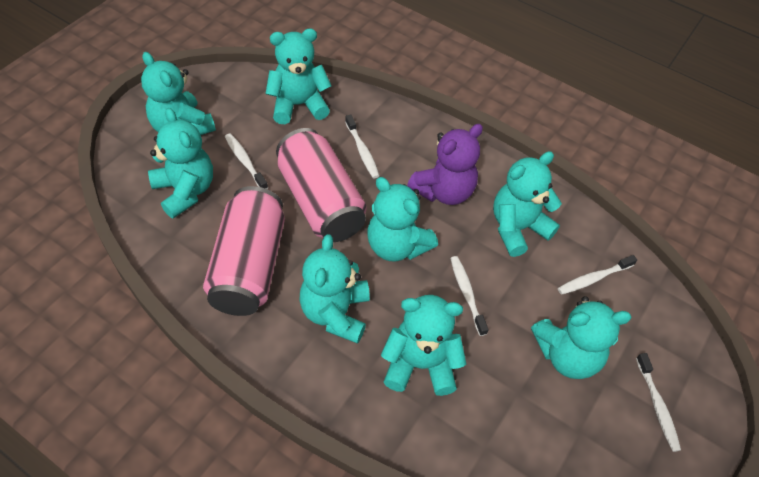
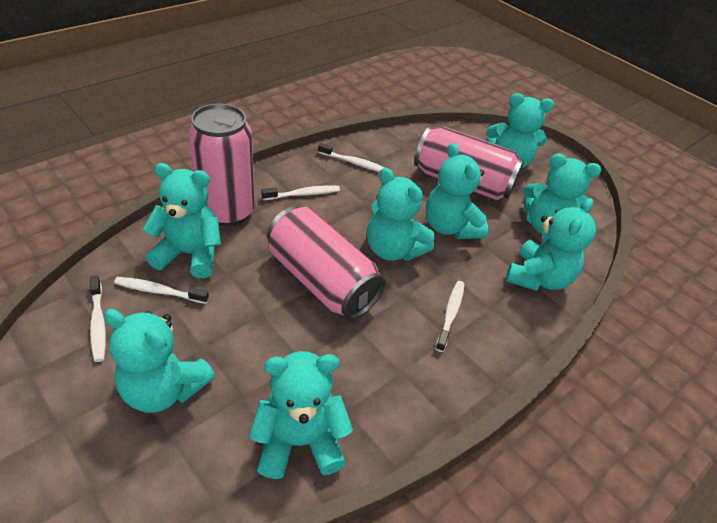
pink can: [203,186,285,316] [276,128,367,242] = 2 -> [188,103,255,227] [267,207,385,320] [414,126,524,200] = 3
purple teddy bear: [407,124,483,205] = 1 -> none = 0

